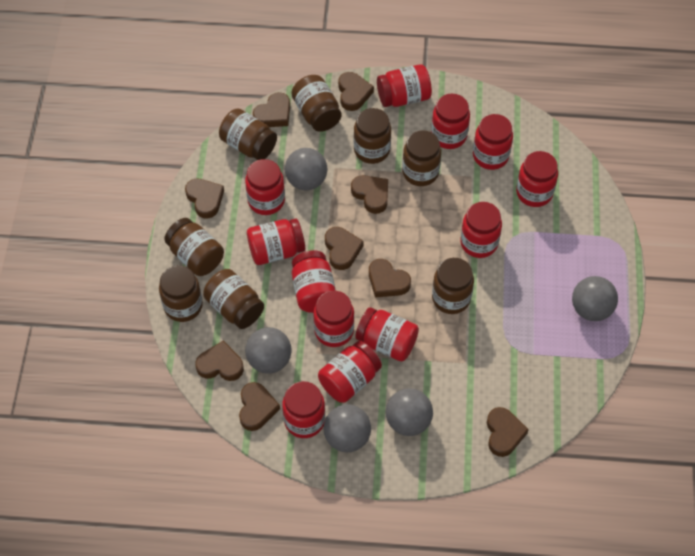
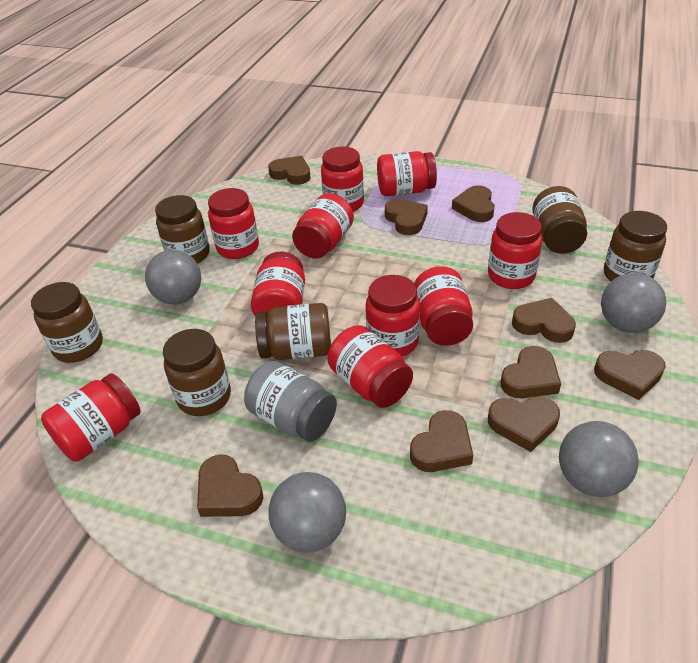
brown jar: [159,265,203,322] [164,218,224,276] [203,269,264,329] [219,108,277,160] [291,75,341,132] [354,108,391,164] [402,130,441,186] [432,258,474,314] = 8 -> [31,282,103,363] [155,195,210,264] [163,329,231,416] [255,303,331,360] [532,186,587,254] [604,211,667,281] = 6
grey ball: [245,327,292,374] [285,148,327,190] [323,404,371,452] [386,388,433,436] [572,276,618,321] = 5 -> [145,250,201,304] [268,472,346,553] [559,421,639,497] [601,273,666,333] = 4
grey jar: none = 0 -> [244,361,337,442] = 1
red jar: [245,159,285,215] [247,218,305,265] [282,381,325,438] [292,250,336,313] [313,291,354,347] [318,341,382,403] [355,307,419,361] [377,64,432,107] [431,94,470,149] [460,202,502,258] [473,114,513,170] [516,151,558,207] = 12 -> [41,373,141,462] [208,188,259,259] [251,252,305,315] [292,193,354,259] [321,147,364,212] [327,325,413,408] [366,275,420,356] [377,151,437,196] [414,266,473,346] [488,212,542,289] = 10

